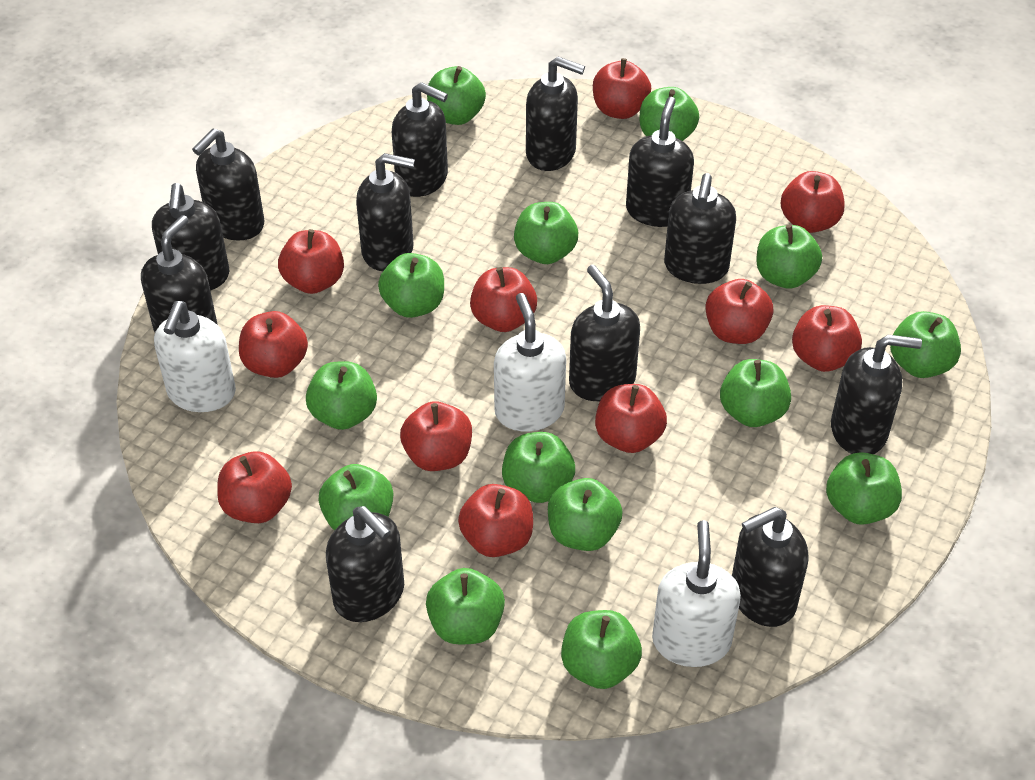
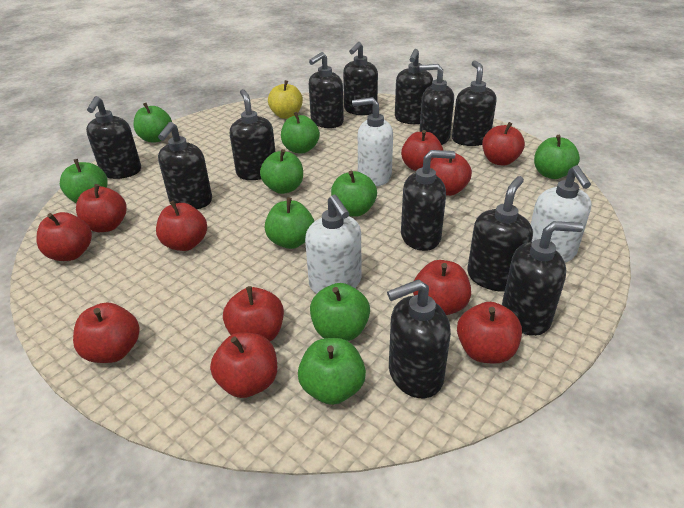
green apple: [306,361,377,430] [318,464,393,531] [378,253,444,318] [426,568,505,644] [427,66,486,125] [502,432,575,503] [514,202,578,264] [548,478,623,551] [561,610,642,689] [639,87,699,141] [720,359,791,427] [756,225,822,289] [826,452,902,525] [890,311,961,378] = 14 -> [60,159,108,203] [133,103,172,142] [260,149,303,194] [265,197,314,249] [281,112,320,154] [298,338,366,405] [310,283,370,341] [331,171,377,216] [534,135,580,179] = 9
yellow apple: none = 0 -> [268,80,303,119] = 1

